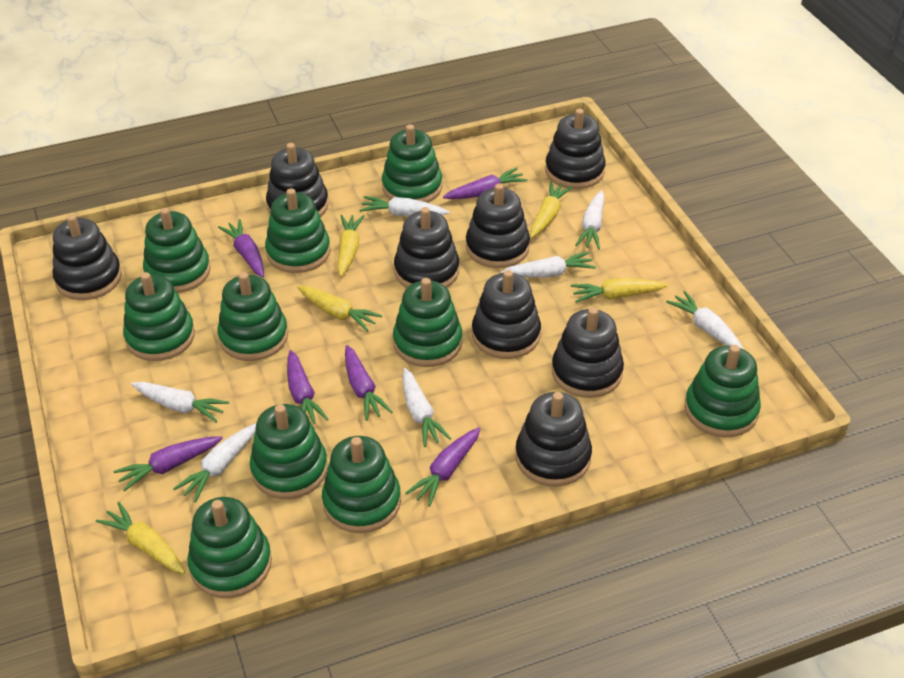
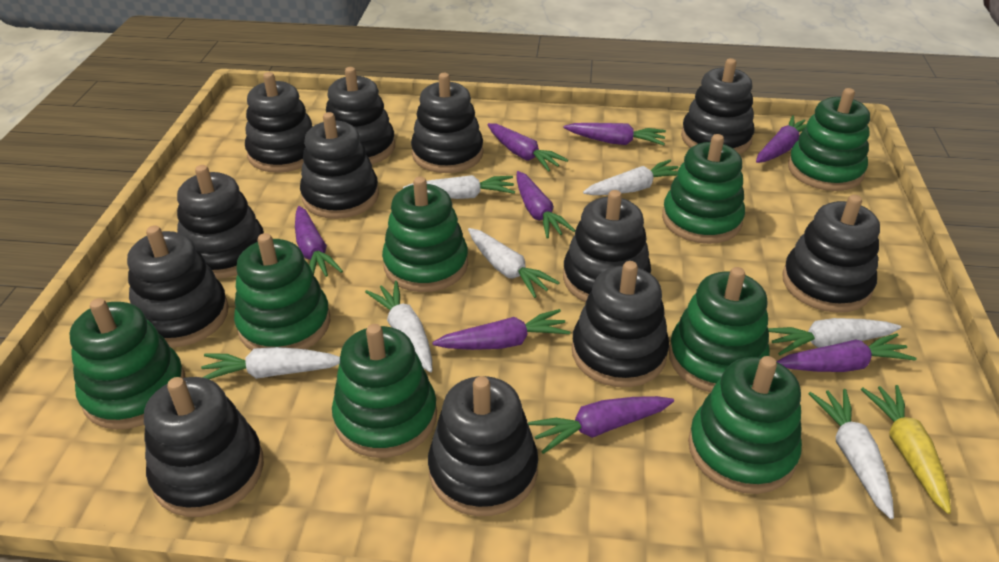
black stacking toy: [53,214,122,300] [266,143,329,217] [394,207,459,288] [466,184,530,268] [472,270,541,359] [515,392,592,487] [545,109,606,189] [552,307,624,398] = 8 -> [127,225,229,348] [144,377,264,517] [177,165,264,279] [245,72,313,173] [300,112,379,219] [326,67,395,164] [411,73,483,173] [428,376,538,516] [563,190,651,302] [572,261,669,387] [681,58,754,154] [782,195,880,313] = 12
green stacking toy: [123,272,195,361] [143,208,211,293] [188,497,272,598] [218,272,288,361] [250,404,328,499] [265,188,331,273] [322,436,401,533] [382,124,442,203] [393,278,462,367] [684,345,761,437] = 10 -> [69,298,185,430] [234,233,331,350] [332,324,437,458] [382,177,468,292] [662,134,745,244] [669,267,770,392] [688,356,802,494] [788,88,870,191] = 8
purple carrot: [113,436,223,492] [218,219,264,278] [287,350,328,424] [345,345,392,421] [405,427,481,507] [443,168,528,199] = 6 -> [295,206,343,277] [432,309,570,350] [487,123,568,172] [517,171,576,239] [528,396,674,454] [564,123,666,145] [756,116,807,163] [776,333,917,372] = 8
yellow carrot: [96,502,185,574] [297,286,382,332] [338,215,364,277] [531,181,573,238] [571,278,668,303] = 5 -> [861,385,951,514] = 1

